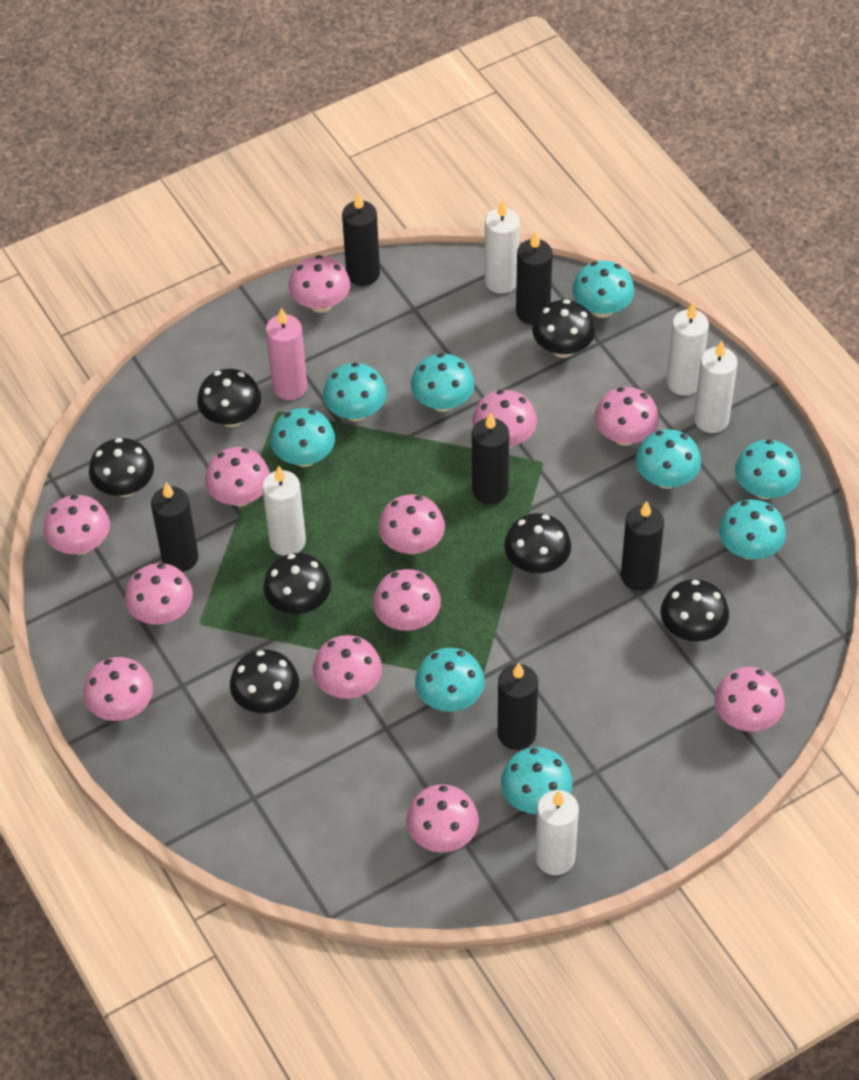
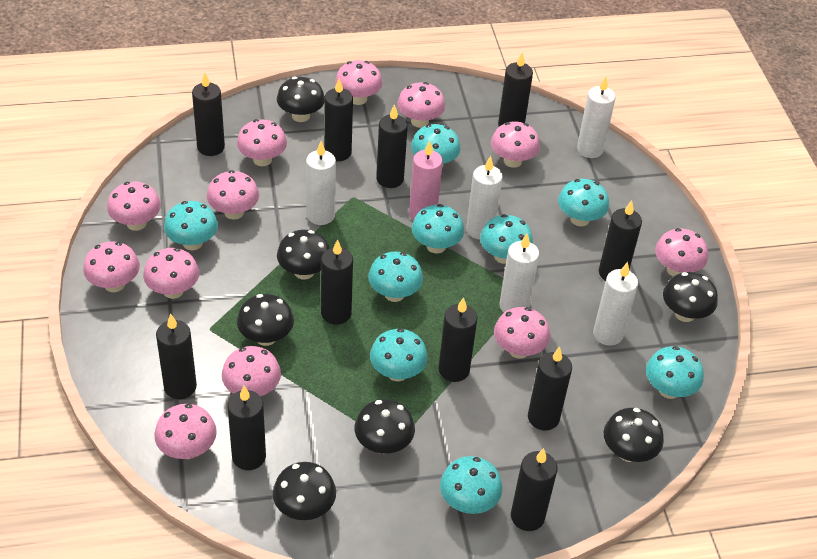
black candle: [151,482,198,572] [342,193,380,286] [472,413,509,504] [498,663,538,750] [516,231,553,325] [621,501,664,591] = 6 -> [156,314,197,399] [192,72,225,156] [228,386,266,470] [321,239,353,325] [324,78,353,161] [376,104,408,188] [438,297,478,382] [498,52,533,126] [511,448,557,531] [528,347,572,430] [599,200,642,281] = 11

